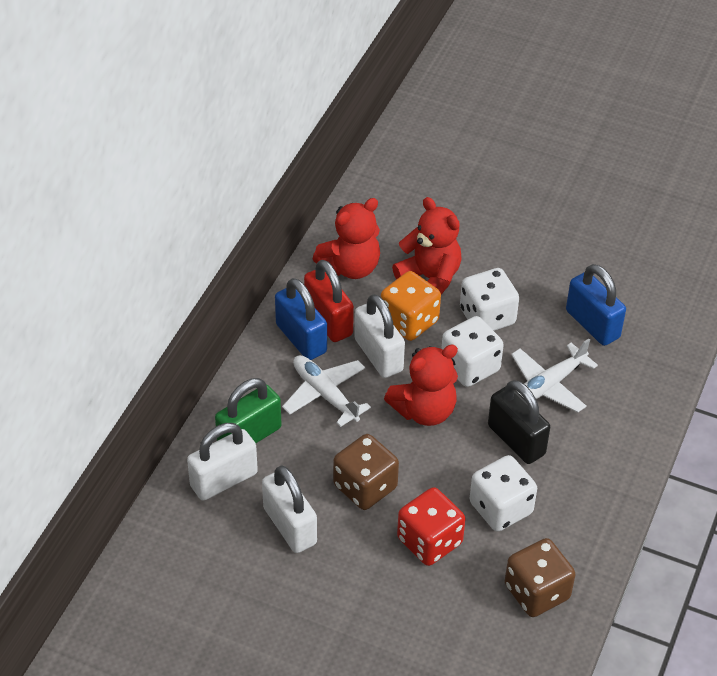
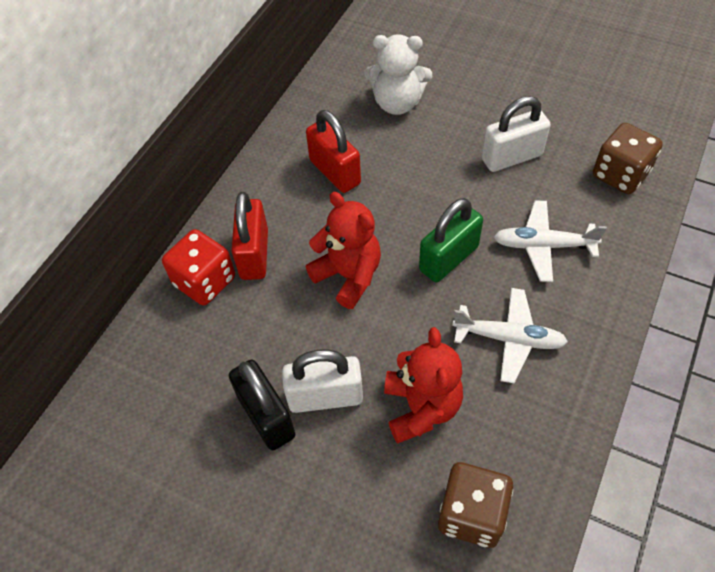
blue padlock: [275,278,327,360] [566,264,626,346] = 2 -> none = 0
orange dice: [381,271,441,341] = 1 -> none = 0
red padlock: [304,260,354,342] = 1 -> [232,192,268,280] [306,110,361,193] = 2
red teddy bear: [312,198,380,279] [384,344,458,426] [392,197,462,294] = 3 -> [306,192,381,309] [384,327,463,444] = 2
white dice: [441,316,504,387] [460,268,519,331] [470,455,537,531] = 3 -> none = 0
white padlock: [187,423,258,501] [262,465,317,553] [354,294,405,378] = 3 -> [282,349,363,413] [482,96,551,172] = 2
white teddy bear: none = 0 -> [364,34,432,115] = 1

